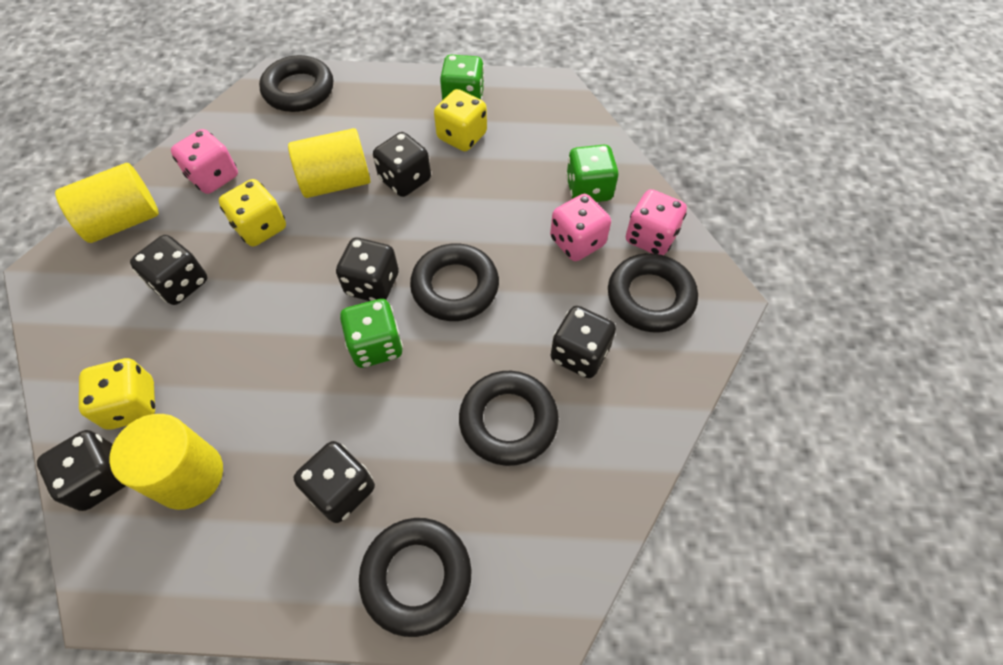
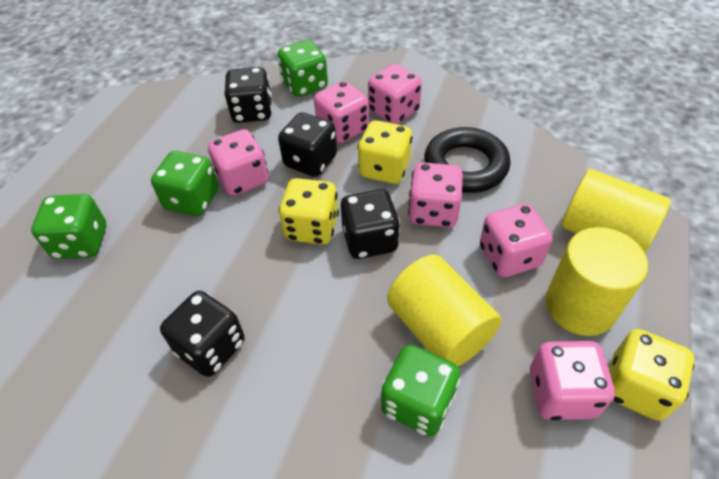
black dice: [37,430,126,511] [130,235,207,305] [294,441,375,523] [336,238,399,301] [373,132,431,197] [551,306,616,378] = 6 -> [160,291,245,377] [224,67,272,123] [278,112,337,177] [341,189,400,259] = 4
black ring: [259,55,333,112] [359,518,472,637] [410,243,499,321] [459,371,559,466] [608,253,698,333] = 5 -> [424,127,511,193] = 1
green dice: [340,299,403,368] [440,55,485,101] [566,145,618,202] = 3 -> [31,194,106,259] [151,151,218,216] [277,40,328,97] [381,345,460,436] = 4
pink dice: [171,129,238,194] [550,194,611,261] [626,189,687,255] = 3 -> [208,129,269,196] [314,81,369,143] [368,64,422,124] [408,162,463,227] [480,203,552,277] [530,341,615,421] = 6

